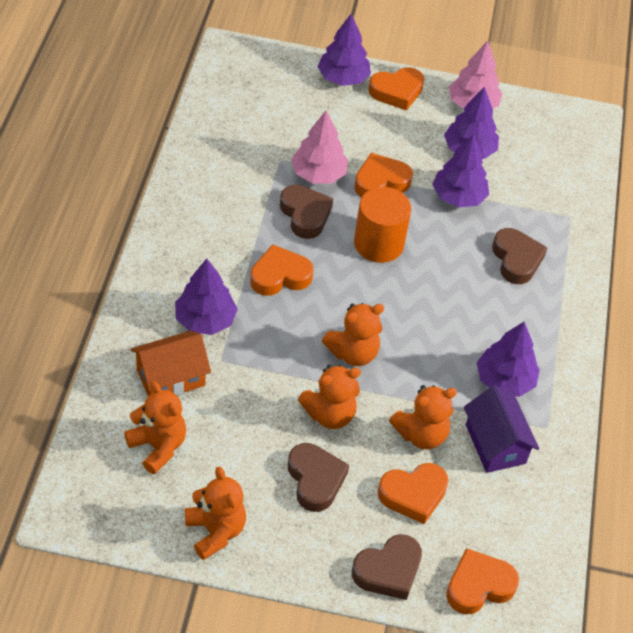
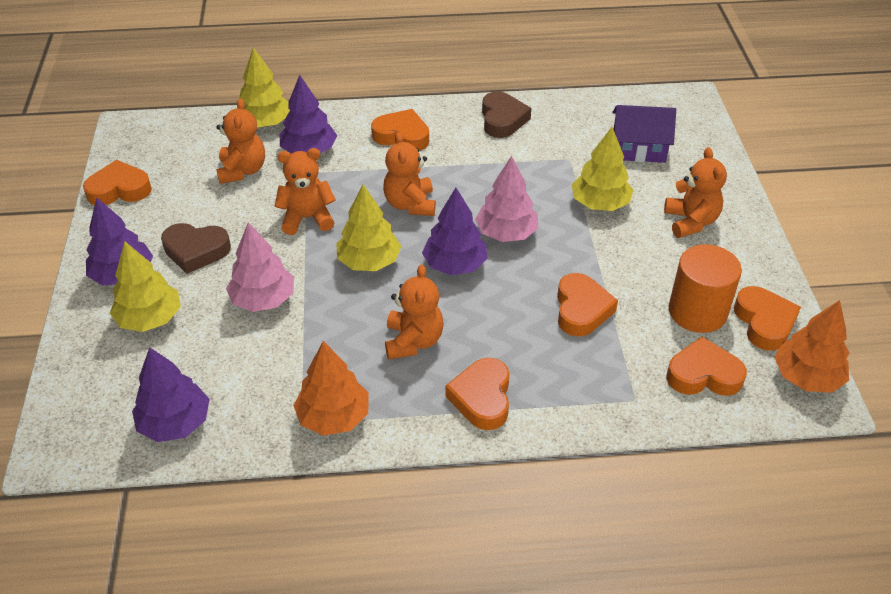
brown heart: [280,185,333,239] [288,443,349,512] [352,534,422,600] [492,228,547,284] = 4 -> [161,223,231,274] [482,91,531,138] = 2
orange heart: [250,244,314,296] [354,153,413,197] [368,67,424,111] [378,463,449,524] [446,548,519,615] = 5 -> [83,160,152,205] [371,109,429,151] [445,358,509,430] [557,273,618,337] [666,336,747,396] [734,286,801,350] = 6
orange house: [131,331,211,396] = 1 -> none = 0
orange tree: none = 0 -> [293,341,369,436] [774,300,849,393] = 2
purple tree: [175,258,238,335] [317,14,371,86] [432,134,489,207] [444,86,499,159] [476,322,540,397] = 5 -> [86,198,153,285] [132,347,210,442] [280,75,337,154] [422,188,488,275] = 4
yellow tree: none = 0 -> [110,241,181,332] [240,47,290,128] [336,184,401,271] [571,127,633,211] = 4

